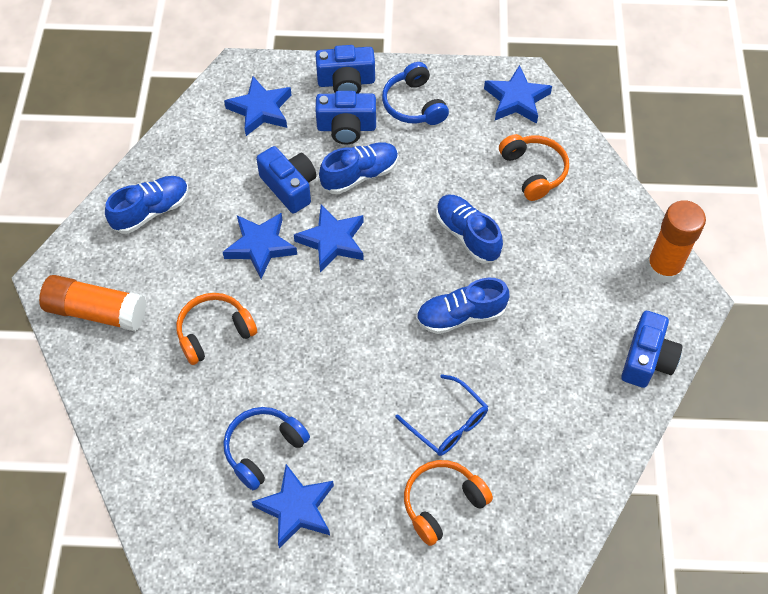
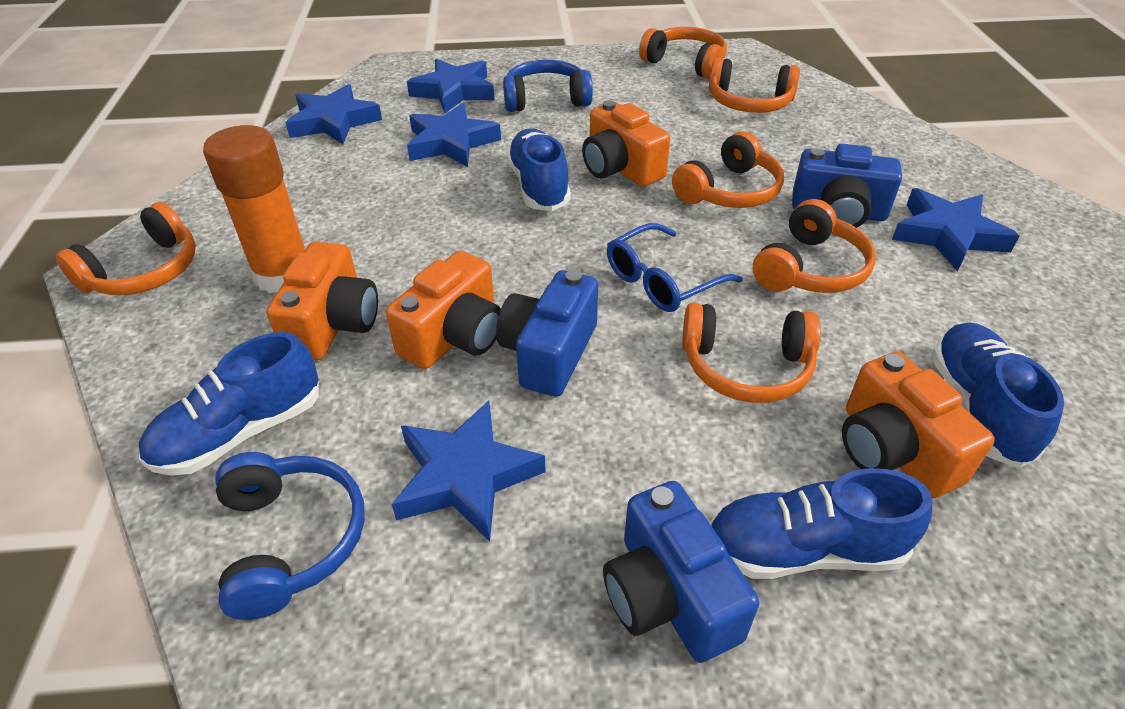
blue camera: [256,146,317,213] [315,45,375,94] [316,91,376,145] [621,311,682,388] = 4 -> [496,270,598,397] [603,481,759,663] [792,144,902,228] = 3
orange camera: none = 0 -> [267,242,378,360] [386,251,501,369] [582,100,670,187] [842,351,995,498] = 4
orange glue stick: [39,275,146,332] [646,200,706,283] = 2 -> [203,125,305,293] = 1
orange headphones: [176,293,257,365] [404,460,493,546] [499,134,569,201] = 3 -> [56,202,196,295] [639,27,727,79] [672,131,784,208] [683,303,821,403] [709,58,800,113] [752,199,876,293] = 6

